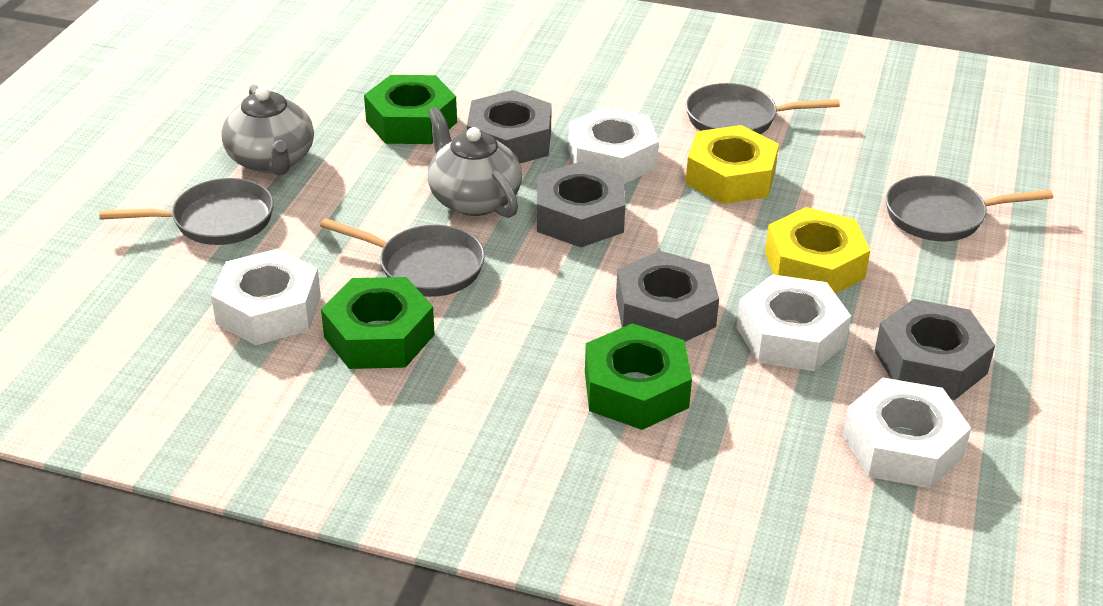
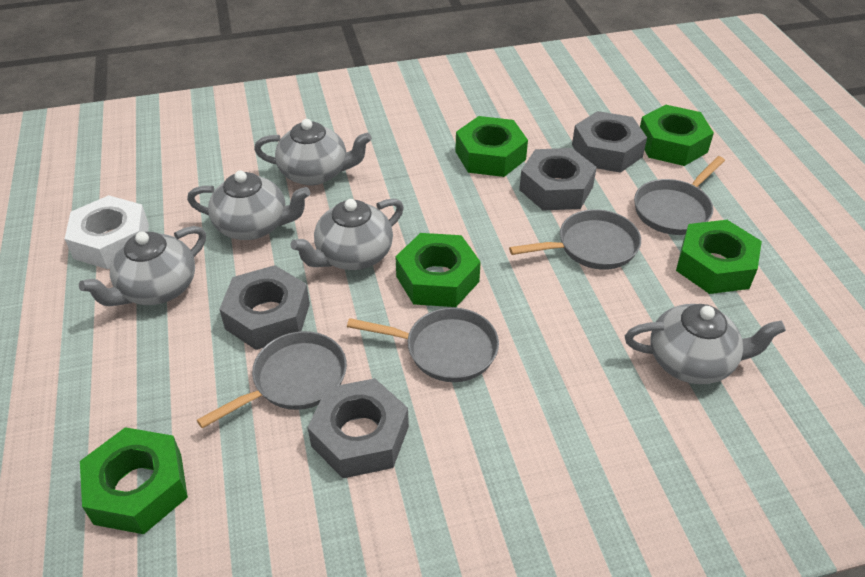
green nut: [321,277,435,369] [364,75,457,144] [585,323,692,430] = 3 -> [80,427,188,534] [395,233,481,307] [455,116,528,177] [640,105,714,166] [676,220,762,294] = 5
grey teapot: [221,85,314,175] [428,107,522,218] = 2 -> [79,226,206,306] [187,171,310,240] [254,119,372,185] [290,198,404,270] [625,304,786,384] = 5
white nut: [211,249,321,345] [568,107,659,184] [736,274,851,371] [843,378,971,488] = 4 -> [65,195,149,269] = 1
yellow nut: [686,125,779,204] [765,207,870,294] = 2 -> none = 0

